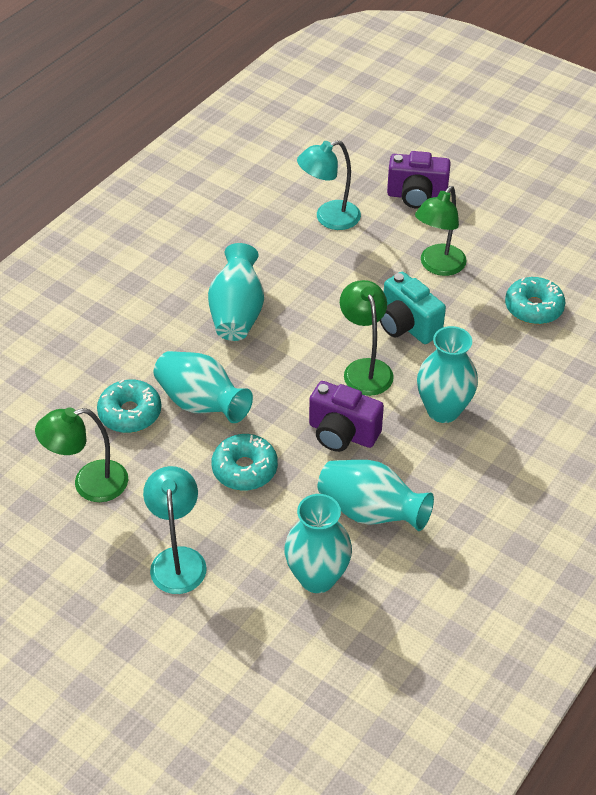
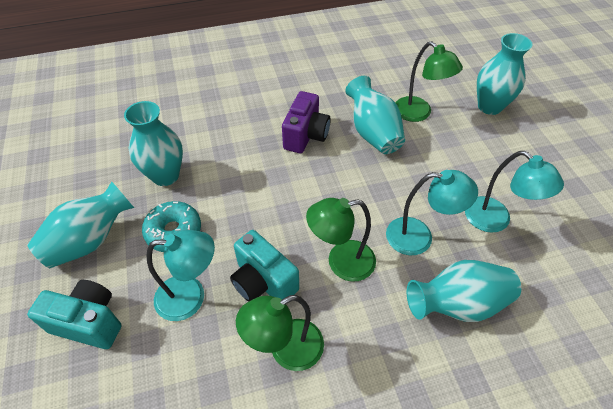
purple camera: [309,381,384,452] [387,151,451,209] = 2 -> [282,91,331,153] = 1
turquoise camera: [380,272,446,344] = 1 -> [27,280,122,349] [230,230,299,302] = 2
turquoise donut: [97,379,161,433] [211,434,278,491] [505,277,566,324] = 3 -> [142,201,201,252] = 1
turquoise lamp: [143,466,207,594] [297,140,361,230] = 2 -> [146,230,215,321] [386,170,478,255] [465,151,564,233] = 3

